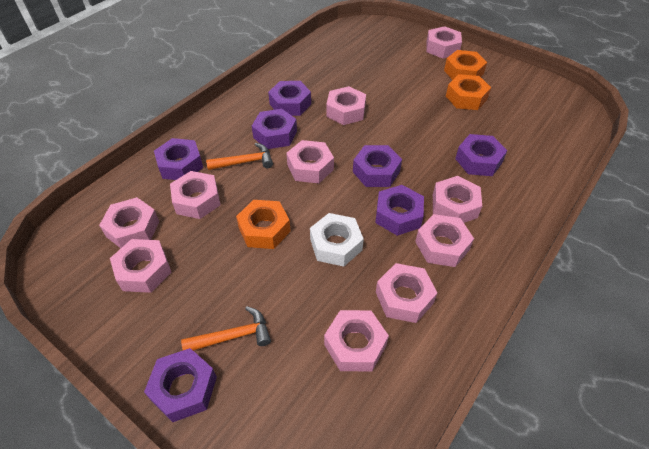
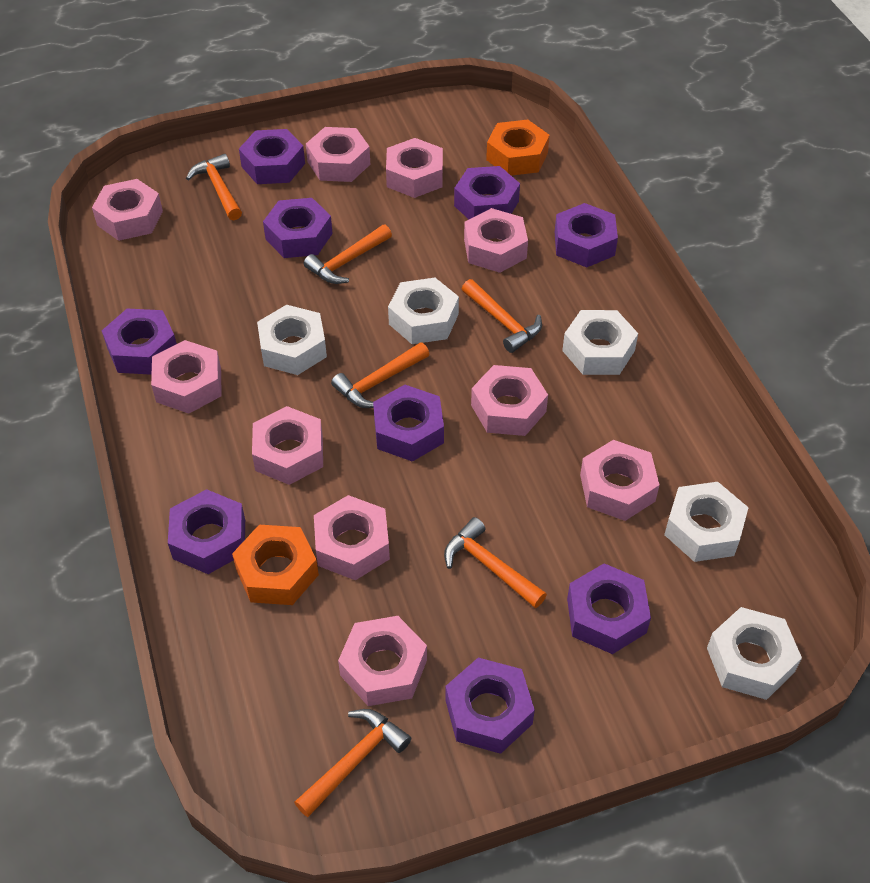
orange hammer: [181,306,271,351] [206,143,273,170] = 2 -> [186,154,242,220] [294,709,411,817] [304,225,392,284] [331,342,429,408] [444,517,547,608] [462,279,542,353] = 6
orange nut: [236,200,291,249] [444,50,487,80] [446,74,491,110] = 3 -> [232,525,319,605] [486,120,550,176] = 2
purple nut: [144,348,217,422] [154,138,203,180] [252,109,297,149] [268,81,311,116] [353,145,402,187] [375,185,424,236] [455,134,507,176] = 7 -> [102,308,177,375] [168,489,245,574] [239,129,305,184] [263,198,333,258] [373,385,444,462] [445,658,535,754] [454,166,520,219] [555,203,618,267] [567,563,651,654] = 9
white nut: [310,213,364,267] = 1 -> [257,305,327,375] [388,278,459,344] [562,310,638,375] [664,482,749,562] [707,607,802,700] = 5

